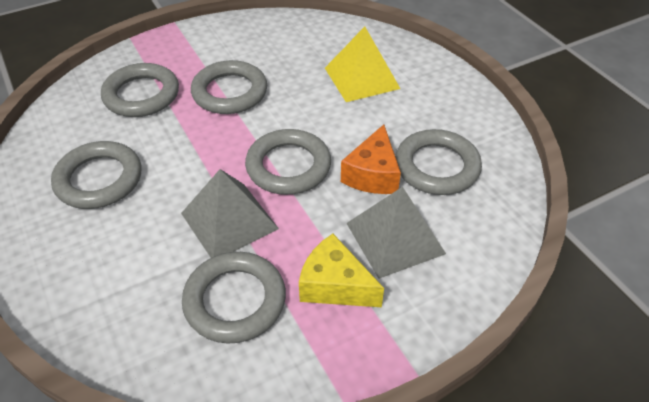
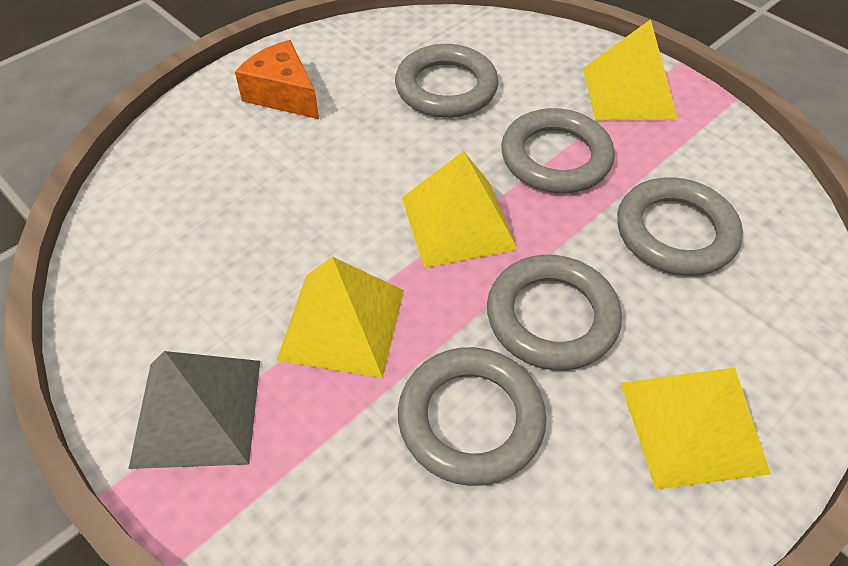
grey pyramid: [181,169,279,258] [346,187,446,279] = 2 -> [128,351,260,469] = 1
grey ring: [51,141,141,209] [101,63,179,117] [182,252,286,343] [191,60,267,114] [245,129,331,195] [395,129,482,195] = 6 -> [395,44,498,118] [398,347,546,486] [487,255,622,370] [501,108,615,193] [617,177,743,276] = 5
yellow cheese: [299,234,384,307] = 1 -> none = 0
yellow pyramid: [325,26,400,102] = 1 -> [276,257,404,378] [402,151,518,268] [583,19,678,120] [620,367,771,489] = 4

